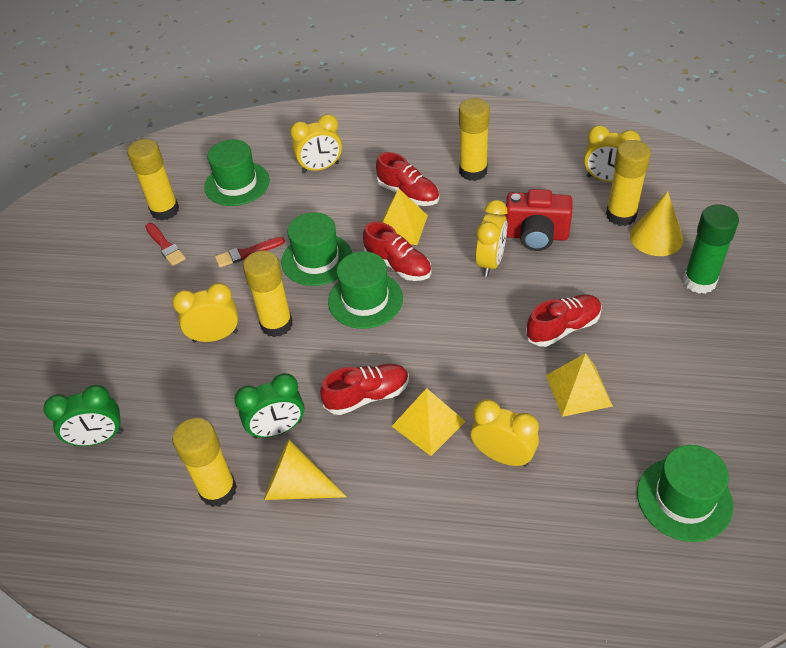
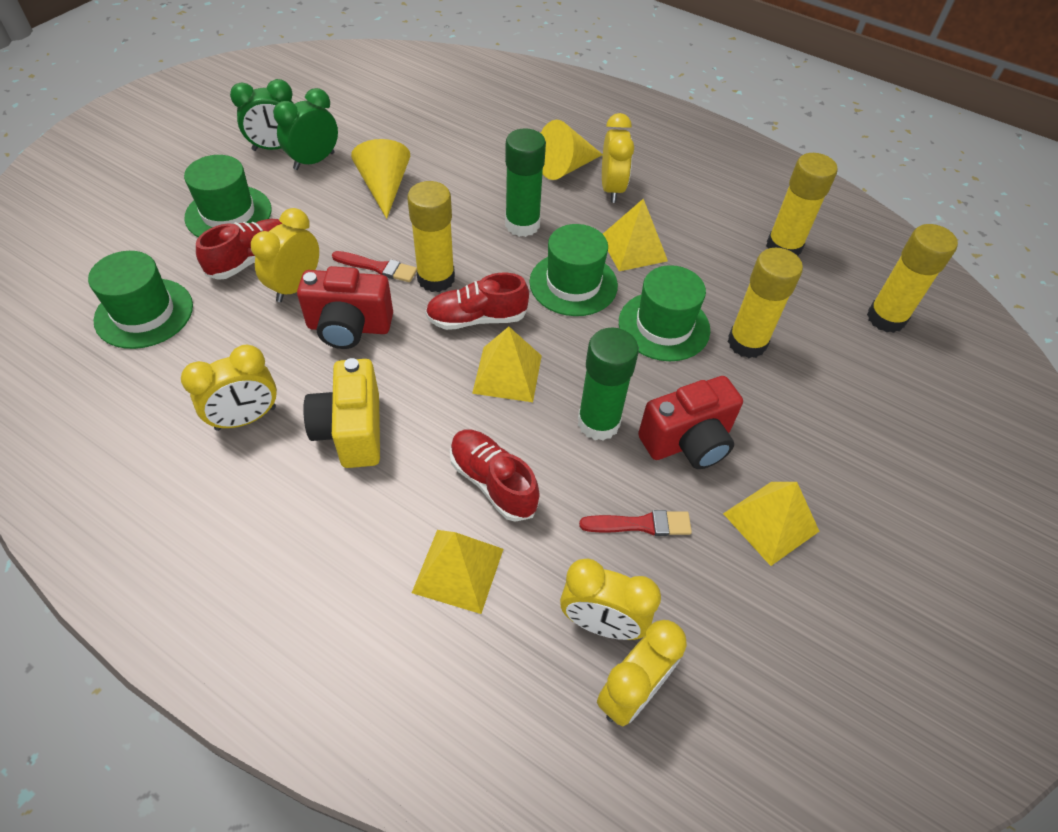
green glue stick: [683,204,739,294] = 1 -> [505,128,546,237] [578,328,639,441] = 2
red camera: [505,189,572,251] = 1 -> [297,266,393,349] [638,376,743,469] = 2
red shoe: [320,364,409,415] [363,222,431,281] [376,152,439,206] [526,294,602,347] = 4 -> [196,219,283,280] [425,273,529,330] [450,430,540,522] = 3
yellow camera: none = 0 -> [303,358,380,468] = 1
yellow glue stick: [127,139,179,220] [173,418,237,507] [243,251,293,337] [459,98,490,181] [606,140,651,226] = 5 -> [407,181,455,292] [728,248,803,358] [766,153,838,256] [867,224,958,333] = 4
yellow pyramid: [382,189,428,245] [392,388,466,456] [546,353,613,417] = 3 -> [412,530,504,614] [472,327,542,402] [603,199,668,271] [723,482,820,566] = 4

